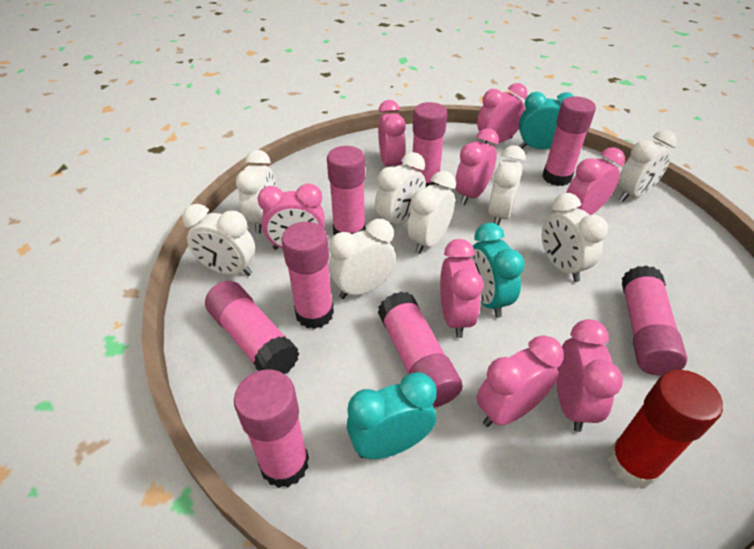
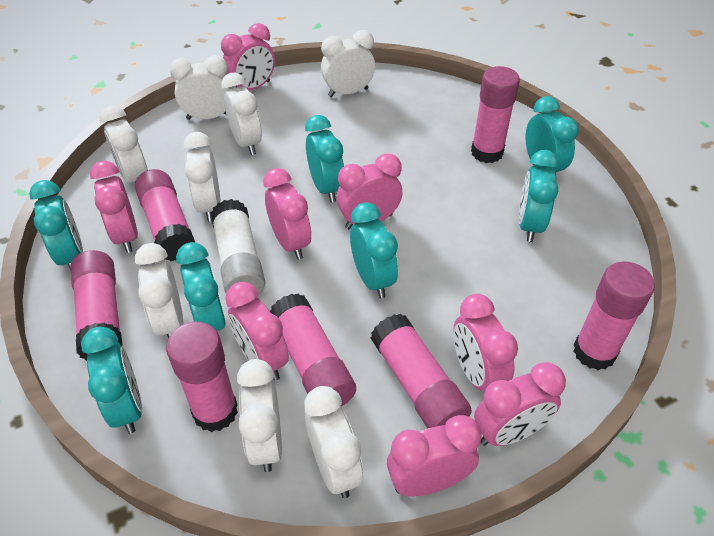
pink glue stick: [205,281,299,374] [234,370,309,488] [281,222,334,329] [327,146,366,235] [378,291,463,408] [412,102,447,187] [542,96,596,186] [622,265,688,376] = 8 -> [70,250,122,361] [135,169,196,261] [166,322,238,432] [270,293,356,407] [371,314,472,428] [471,66,520,163] [573,261,655,370] = 7
red glue stick: [608,370,723,488] = 1 -> none = 0
turquoise clock: [347,372,437,459] [470,223,525,318] [519,92,574,149] = 3 -> [29,180,83,270] [81,327,142,434] [176,242,226,331] [305,115,344,203] [350,202,398,299] [519,150,558,242] [525,96,579,173] = 7
white glue stick: none = 0 -> [211,199,265,295] = 1

